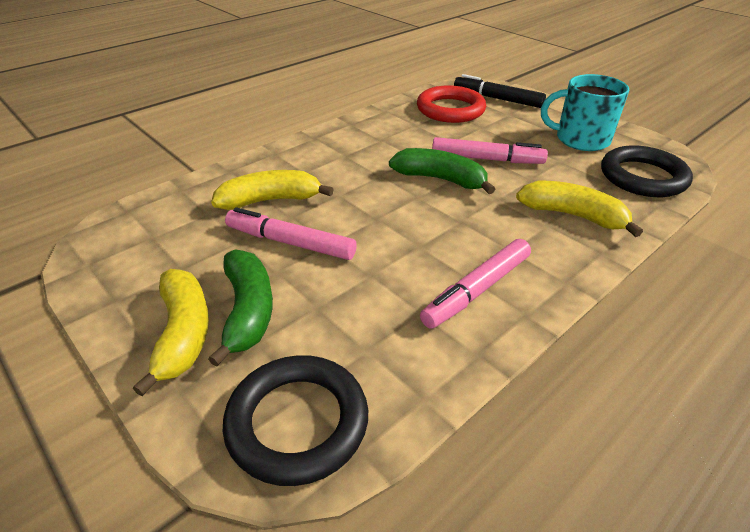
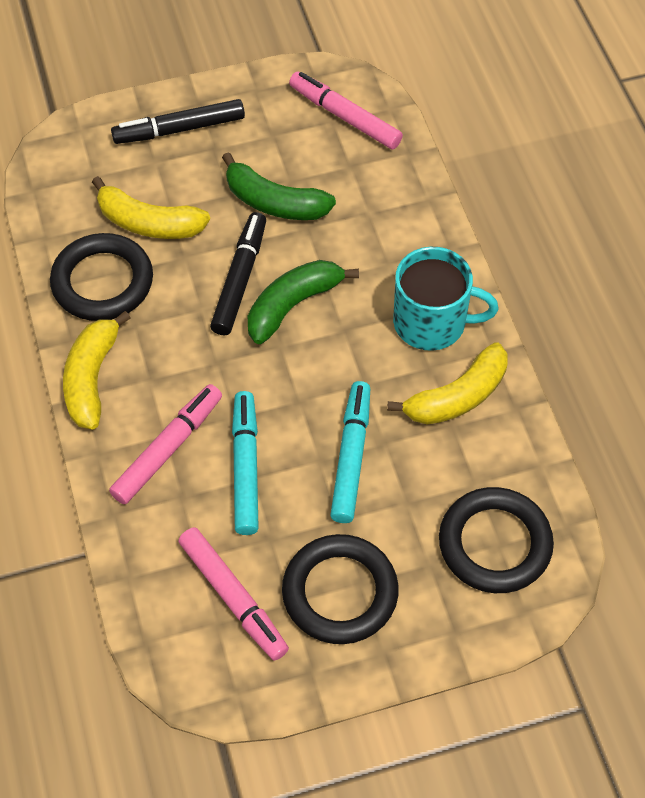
black marker: [454,74,546,108] = 1 -> [111,99,245,144] [210,212,266,336] = 2
black ring: [223,355,368,486] [601,145,693,197] = 2 -> [50,233,153,321] [282,534,399,644] [439,487,554,593] = 3
red ring: [417,85,486,123] = 1 -> none = 0
turquoise marker: none = 0 -> [232,391,259,535] [330,381,370,523] = 2

